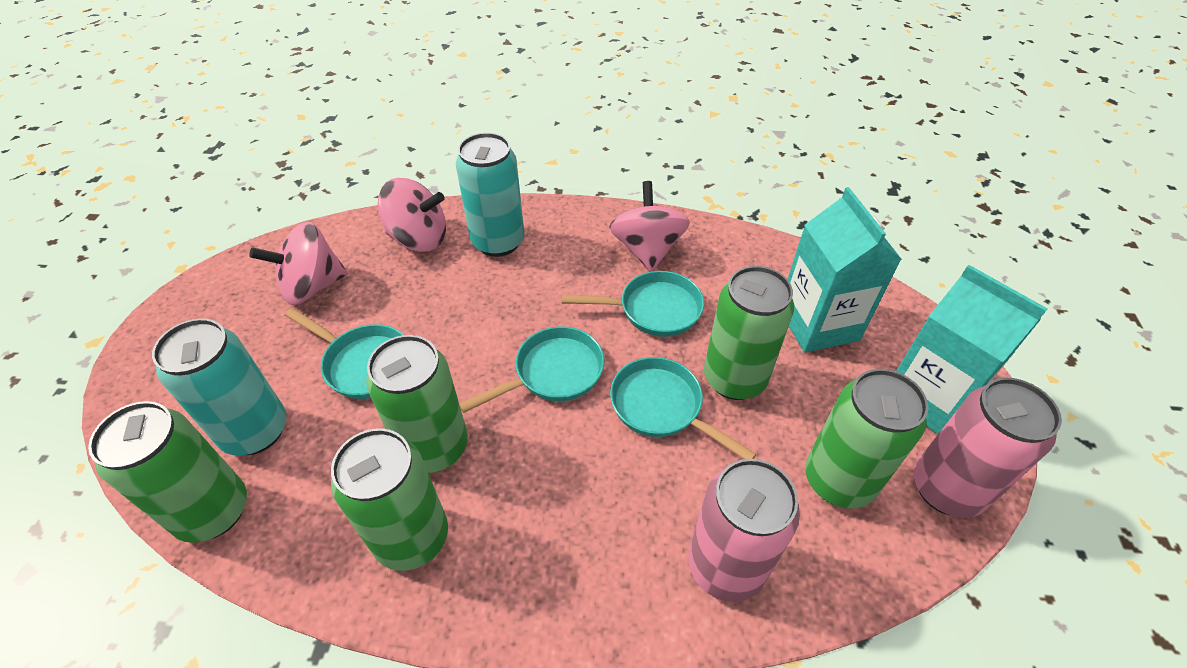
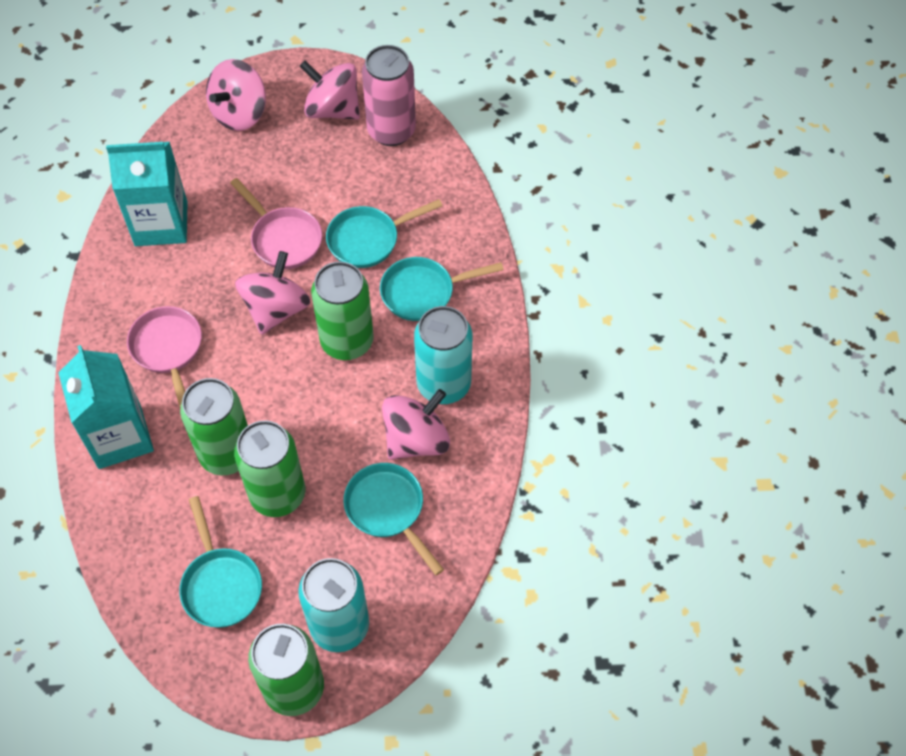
green can: [88,401,247,543] [331,428,448,571] [366,335,468,473] [704,266,794,400] [805,369,928,508] = 5 -> [180,378,248,475] [234,420,305,517] [248,624,324,716] [311,261,374,360] = 4
pink can: [688,459,800,602] [914,378,1062,518] = 2 -> [362,45,416,146] = 1
pink pan: none = 0 -> [127,306,202,407] [230,178,322,269] = 2
pink spinning top: [249,222,348,305] [378,178,446,252] [609,181,690,272] = 3 -> [206,59,266,131] [235,251,310,335] [300,60,360,120] [382,389,450,460] = 4

